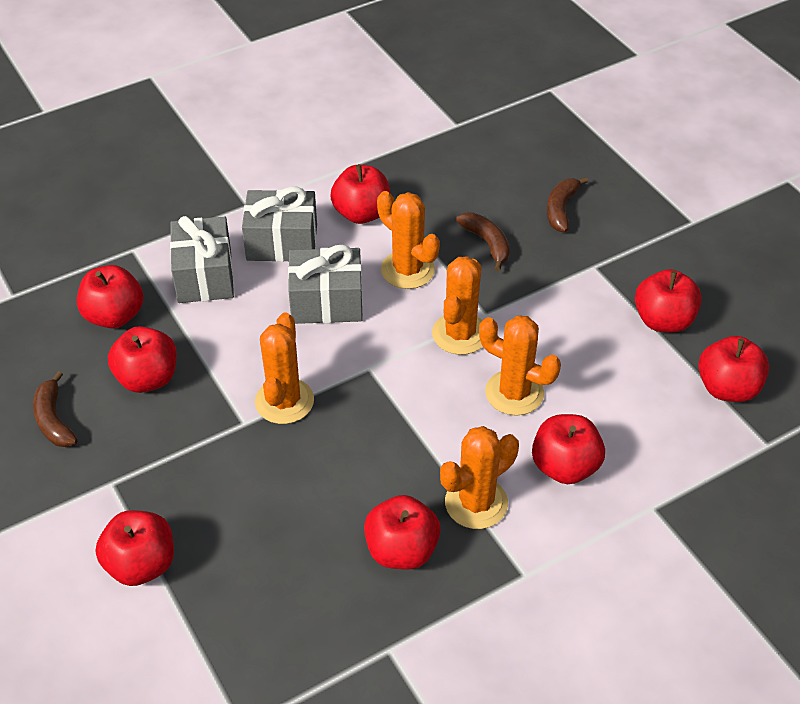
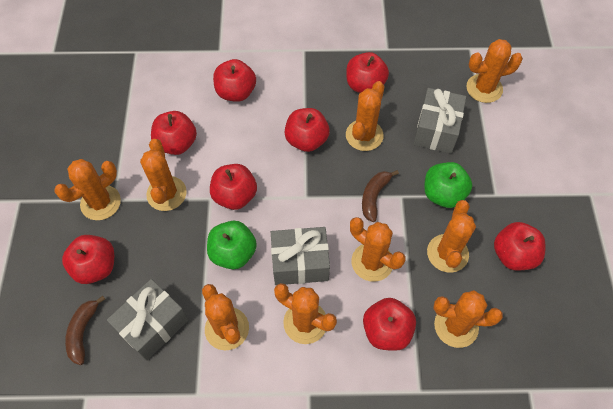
brown banana: [33,371,78,447] [456,213,510,271] [547,177,588,232] = 3 -> [65,296,105,365] [362,170,399,222] = 2
green apple: none = 0 -> [207,221,257,270] [424,162,472,208] = 2
orange cactus: [255,312,314,424] [377,191,440,289] [432,256,483,355] [440,426,519,529] [479,315,561,416] = 5 -> [54,159,121,220] [140,139,187,211] [202,284,249,351] [274,283,337,344] [346,81,384,151] [350,217,406,282] [427,200,476,273] [434,290,503,348] [466,39,523,103] = 9

